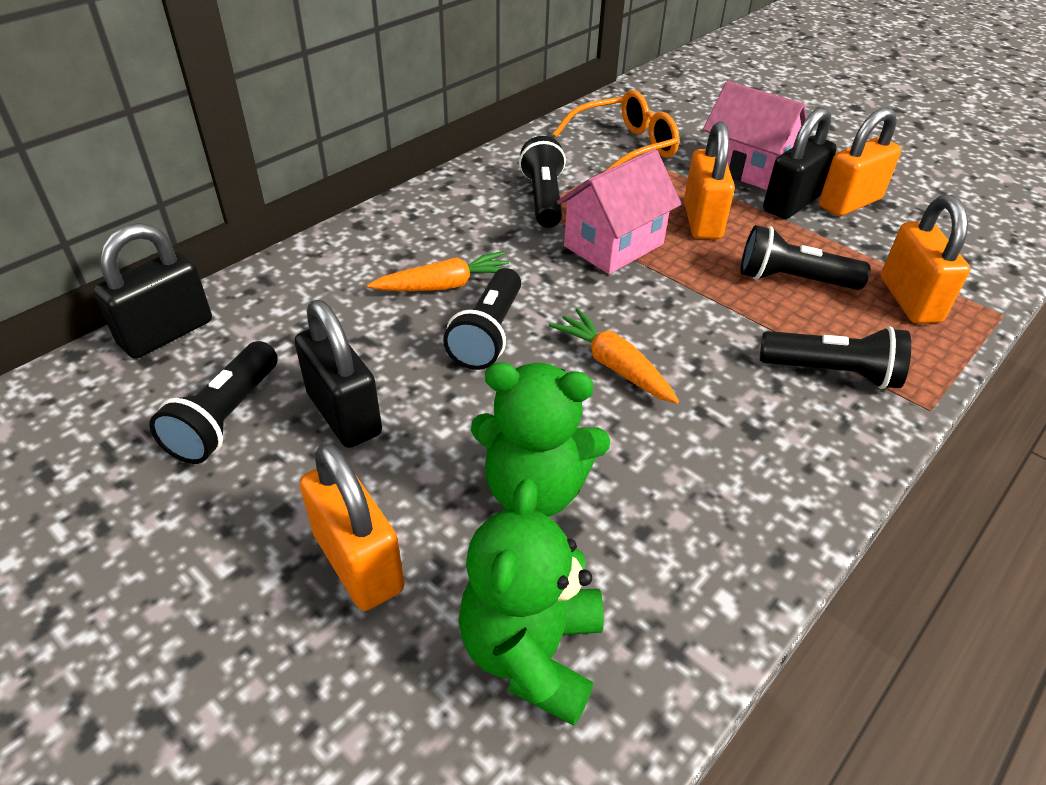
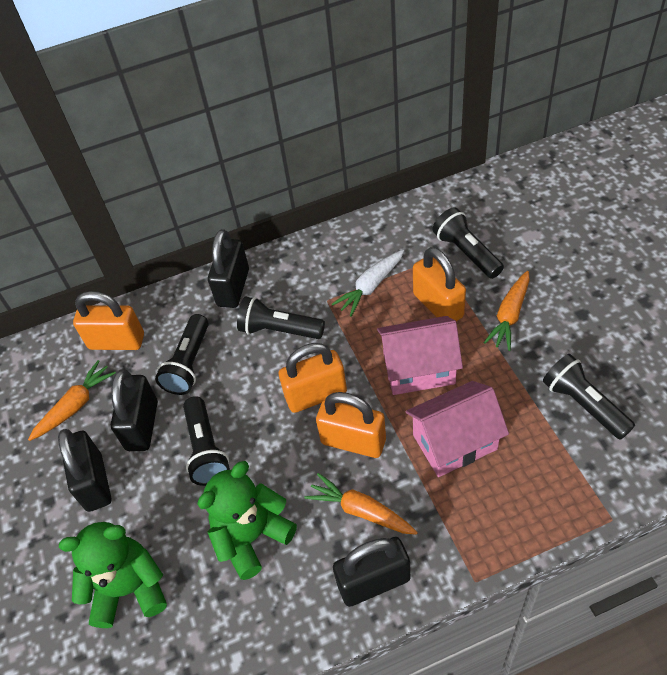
black padlock: [93,223,212,359] [294,300,382,448] [763,107,837,219] = 3 -> [58,429,111,512] [111,370,158,451] [208,229,249,308] [333,537,411,607] = 4
orange carrot: [367,251,509,291] [549,308,679,404] = 2 -> [28,360,116,441] [304,473,418,535] [483,271,530,351] = 3
orange glasses: [553,90,679,173] = 1 -> none = 0
white carrot: none = 0 -> [332,250,404,317] = 1

